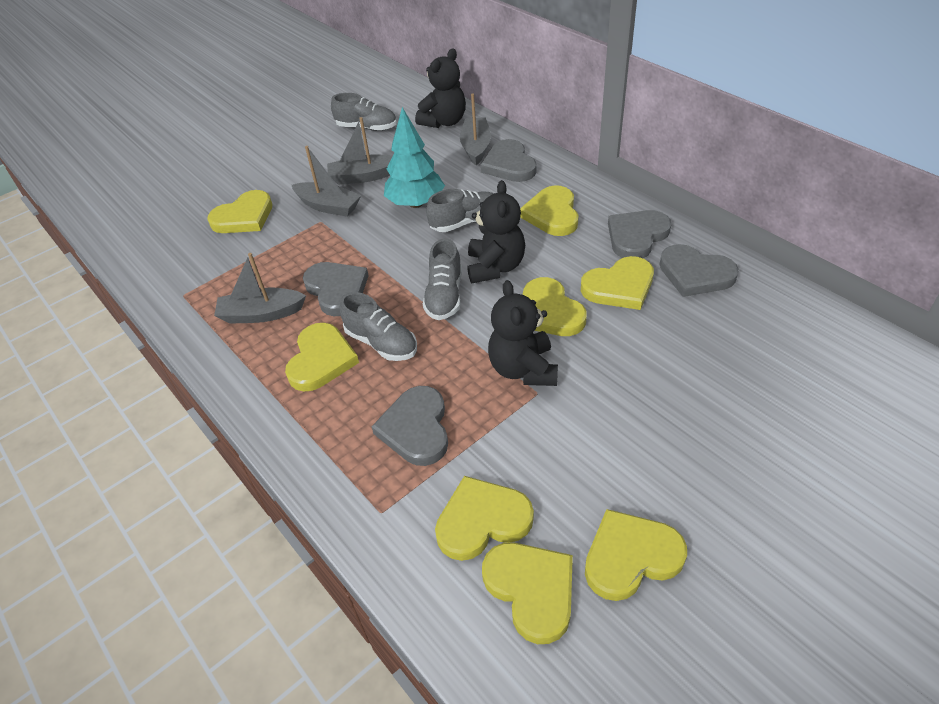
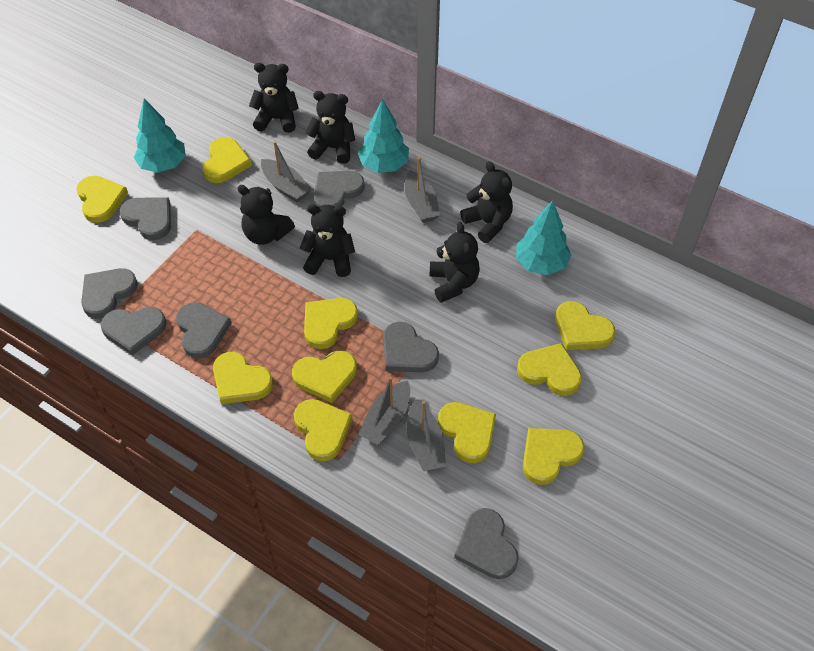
black teddy bear: [415,48,466,128] [467,180,525,283] [488,280,558,386] = 3 -> [237,185,295,245] [249,63,299,133] [300,204,355,277] [305,91,355,164] [430,222,480,303] [460,162,513,243] = 6
grey heart: [303,262,369,316] [371,386,448,466] [480,139,537,182] [608,210,671,258] [659,244,739,297] = 5 -> [81,268,138,319] [101,307,166,355] [120,197,171,240] [176,302,232,359] [314,171,365,207] [383,322,439,372] [454,508,519,579] = 7
grey shoe: [331,93,397,131] [339,292,417,361] [423,238,462,320] [426,189,494,232] = 4 -> none = 0
turquoise tree: [384,107,445,208] = 1 -> [134,99,186,173] [358,99,409,173] [516,200,571,275] = 3
yellow heart: [207,190,272,233] [285,323,359,392] [435,476,534,561] [482,542,573,644] [520,185,579,236] [522,277,587,336] [581,256,654,310] [585,509,687,601] = 8 -> [77,176,128,223] [203,137,252,183] [213,352,273,404] [292,351,357,403] [294,399,353,461] [304,298,358,349] [438,402,496,463] [517,343,582,396] [523,428,585,485] [555,301,615,350] = 10

